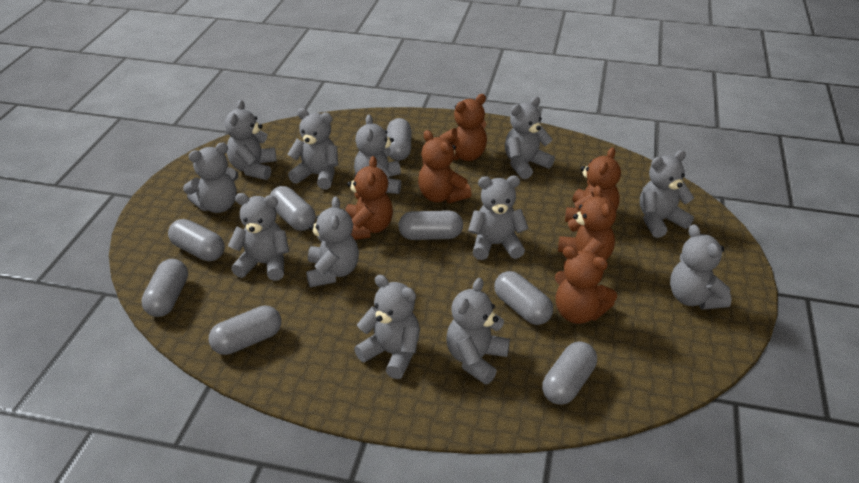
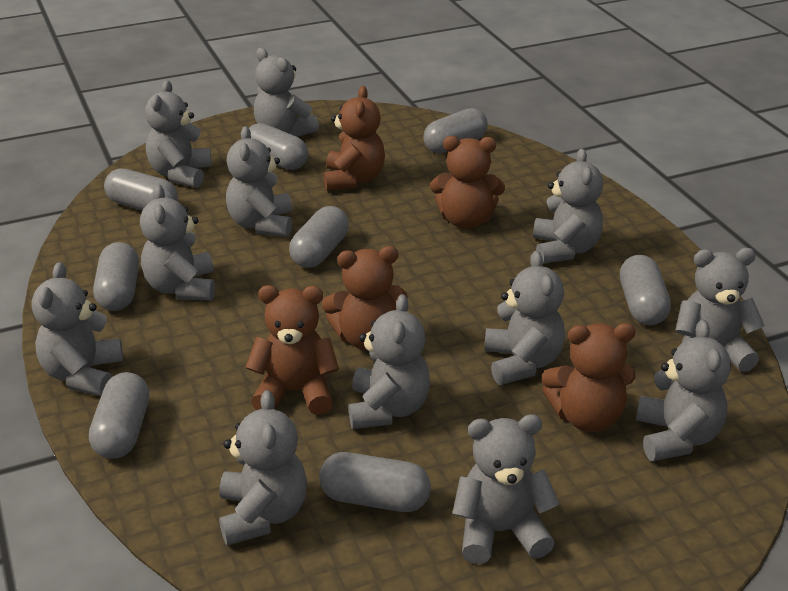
brown teddy bear: [345,156,393,240] [418,130,472,203] [440,94,487,161] [555,246,617,324] [558,185,616,266] [565,147,621,222] = 6 -> [245,285,339,415] [322,246,408,350] [324,86,385,191] [430,136,505,229] [542,323,636,432] = 5

